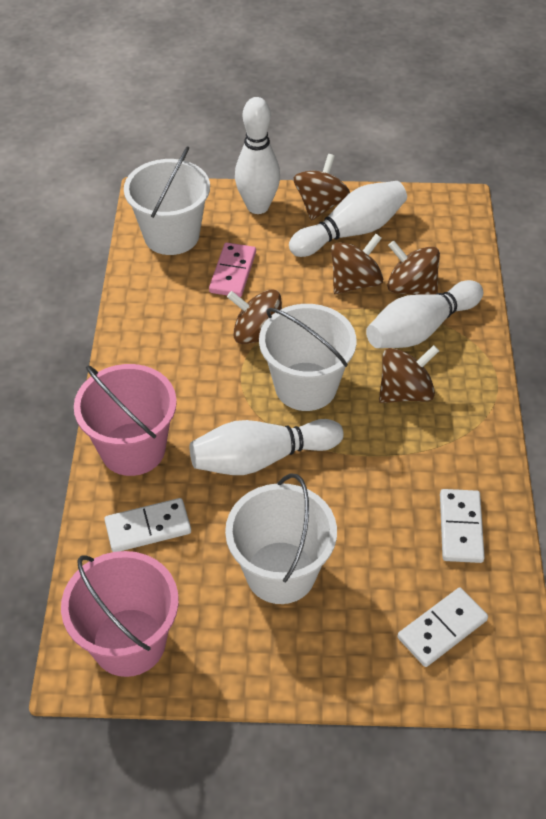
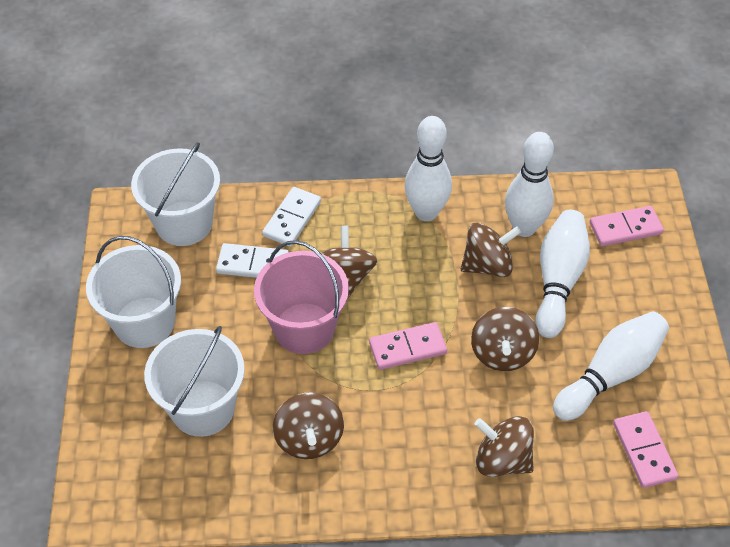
pink bucket: [61,551,179,677] [74,364,177,476] = 2 -> [254,240,349,354] = 1
pink domino: [209,242,256,297] = 1 -> [369,322,447,370] [590,206,664,246] [613,411,678,488] = 3
white domino: [104,498,191,552] [398,587,488,667] [440,489,485,563] = 3 -> [216,243,289,278] [262,187,321,247] = 2

